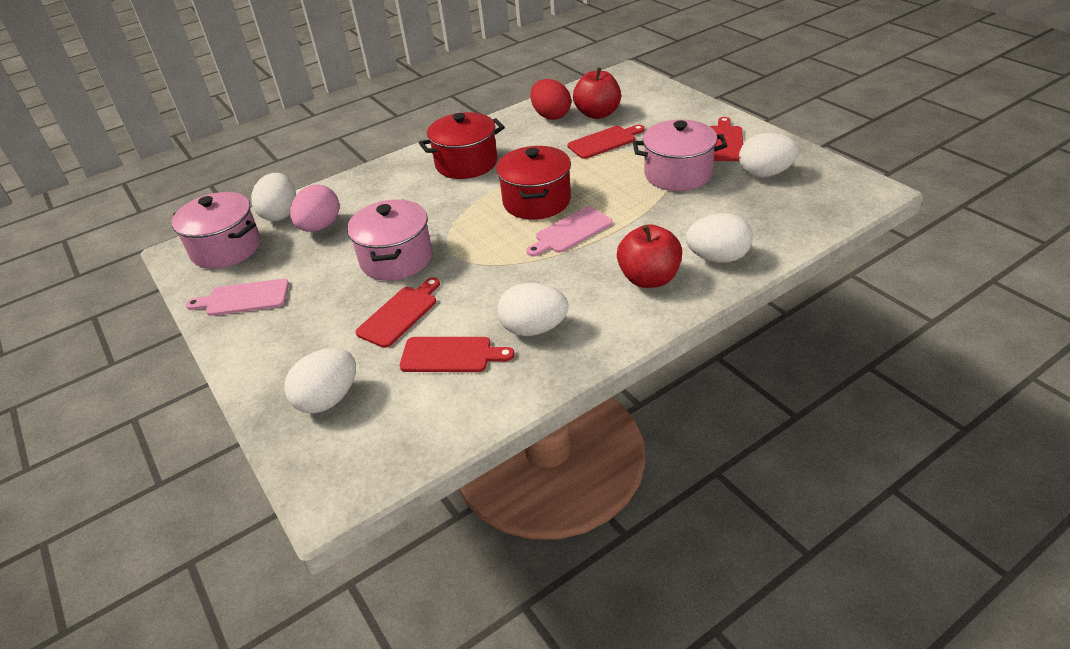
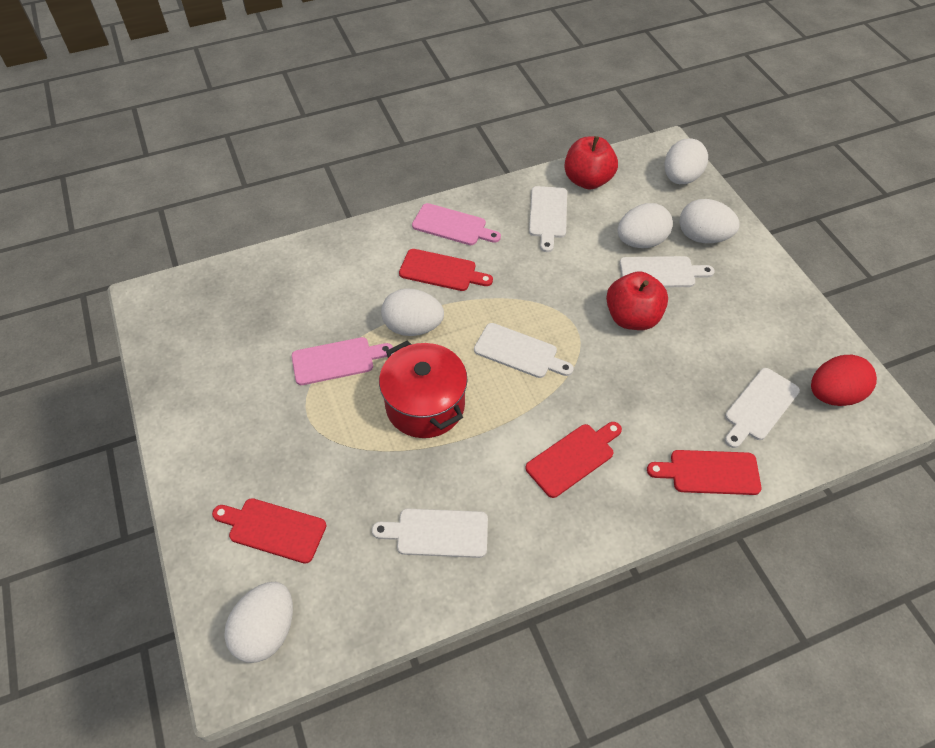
pink egg: [290,185,339,232] = 1 -> none = 0
pink pot: [172,192,261,269] [347,199,432,281] [633,120,727,191] = 3 -> none = 0
red pot: [419,112,505,179] [496,146,571,219] = 2 -> [379,340,468,438] = 1
white cutting board: none = 0 -> [372,509,488,558] [474,323,574,378] [529,186,567,252] [620,256,715,287] [725,368,800,448] = 5

